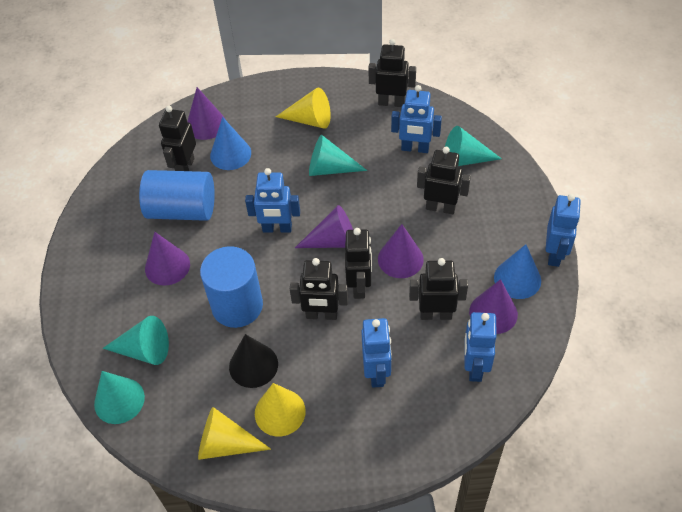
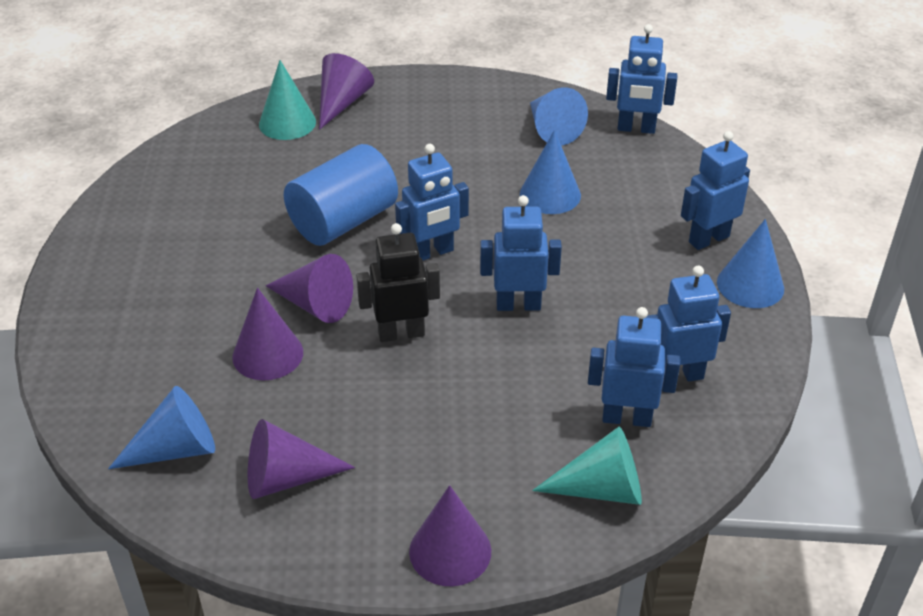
black cone: [229,334,278,388] = 1 -> none = 0
black robot: [159,106,196,171] [290,258,348,320] [345,228,372,299] [368,39,416,107] [409,258,468,320] [417,147,471,214] = 6 -> [356,223,440,342] = 1
blue cone: [210,117,251,170] [494,244,541,299] = 2 -> [108,386,215,469] [520,130,581,214] [530,87,588,146] [717,219,784,308] = 4
blue cylinder: [139,170,215,221] [200,246,263,328] = 2 -> [284,144,398,246] = 1
blue robot: [245,168,300,233] [361,318,392,388] [391,85,442,153] [465,312,497,382] [545,194,581,267] = 5 -> [395,144,469,261] [480,195,562,311] [588,307,680,427] [606,24,677,134] [646,265,731,381] [681,131,750,250] = 6
turquoise cone: [94,371,145,424] [103,316,169,365] [309,135,367,176] [445,126,502,166] = 4 -> [259,60,316,140] [532,427,642,505] = 2
yellow cone: [198,407,271,460] [255,383,306,436] [276,88,331,129] = 3 -> none = 0

